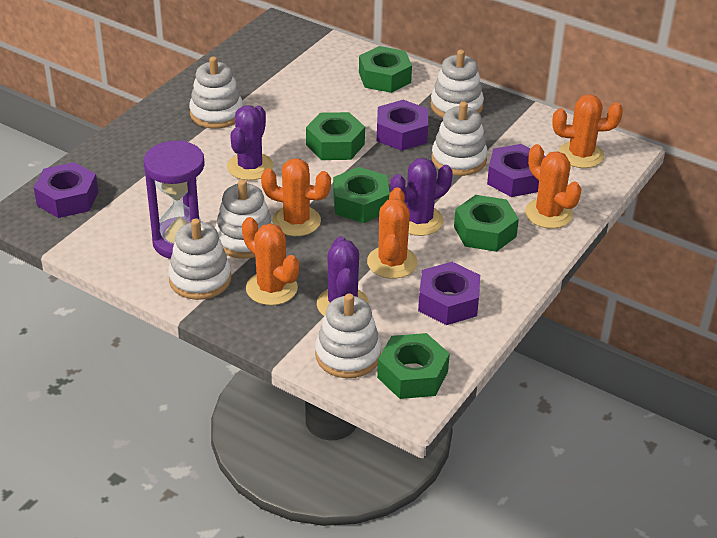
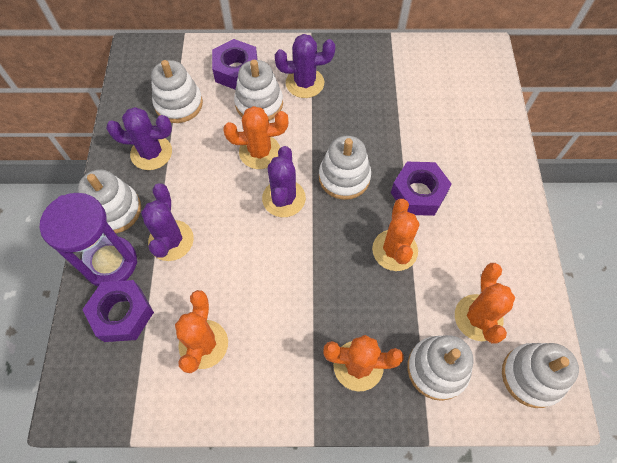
green nut: [306,112,365,160] [333,167,390,223] [359,46,412,93] [377,333,450,399] [454,195,519,252] = 5 -> none = 0
purple cactus: [227,105,273,180] [317,236,369,316] [390,158,453,236] = 3 -> [106,107,172,170] [141,183,194,261] [262,146,306,217] [275,34,335,98] = 4
purple nut: [34,162,98,218] [377,100,428,151] [418,262,480,325] [487,144,545,197] = 4 -> [82,280,154,342] [212,39,258,89] [391,162,452,216] = 3

